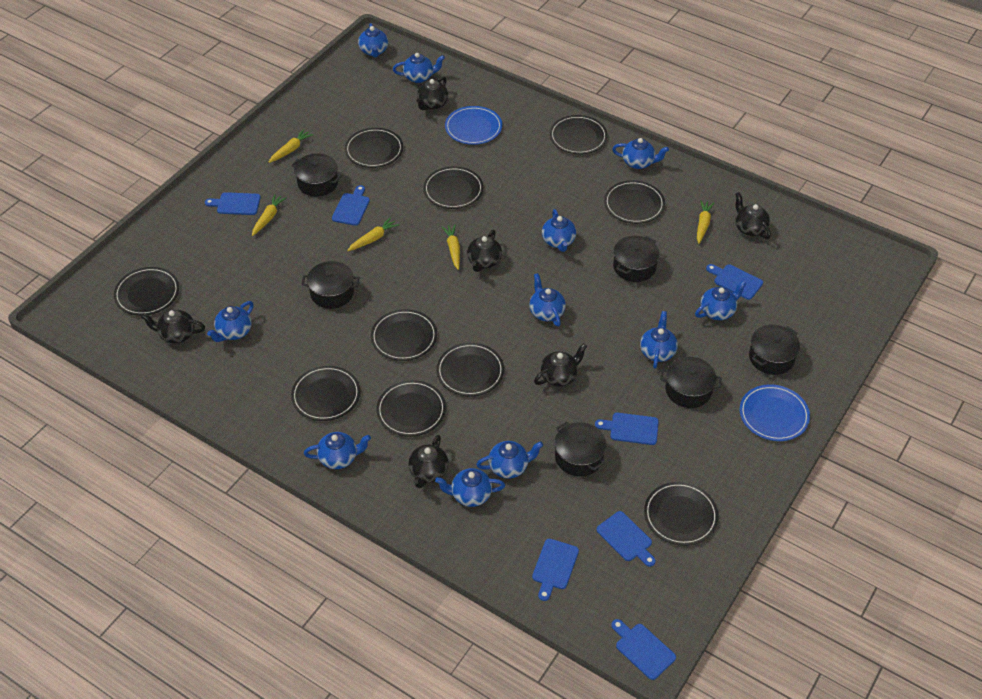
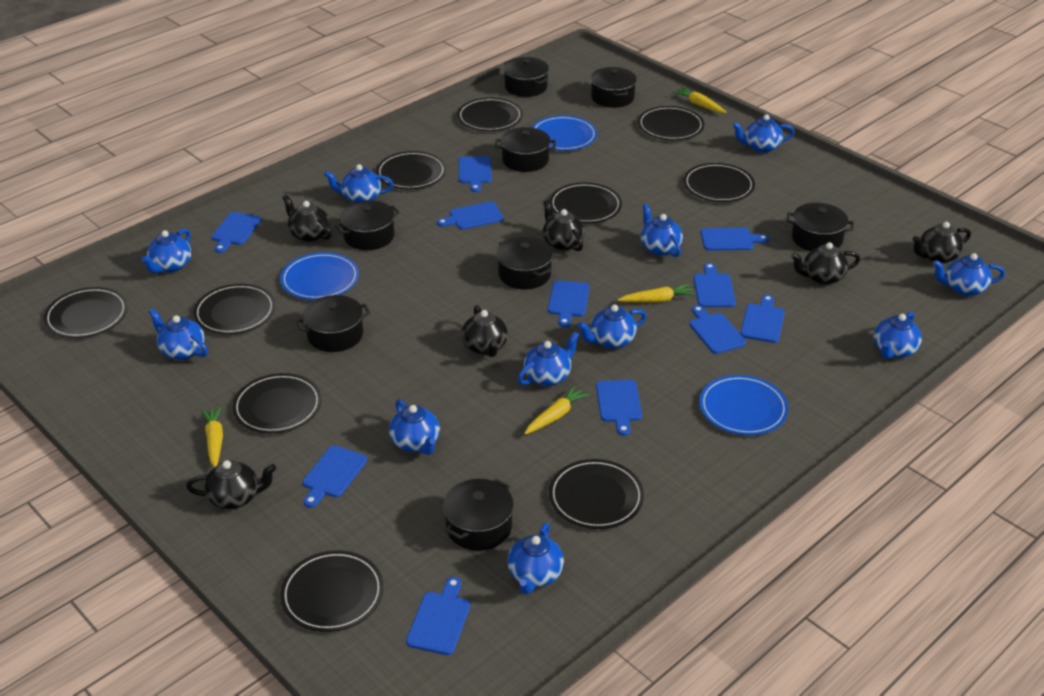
black pot: [291,153,341,197] [301,261,359,309] [554,421,606,477] [613,236,660,282] [660,357,722,408] [749,325,800,375] = 6 -> [296,295,370,352] [335,200,400,250] [443,479,514,551] [495,127,556,172] [497,237,553,289] [503,57,549,97] [591,67,637,108] [786,203,854,251] = 8
blue cutting board: [205,192,261,215] [332,185,370,226] [532,539,579,601] [595,413,659,445] [597,511,656,567] [611,619,676,680] [706,264,763,300] = 7 -> [211,212,261,253] [302,445,367,508] [406,577,470,655] [437,202,504,230] [459,156,492,192] [548,280,589,327] [596,380,642,436] [689,305,746,354] [694,263,736,307] [701,228,769,251] [740,295,785,343] = 11
blue plate: [445,106,502,145] [740,384,810,441] = 2 -> [280,252,359,300] [532,115,597,151] [699,375,788,435] = 3
yellow carrot: [252,194,287,236] [268,129,313,163] [347,217,399,251] [441,225,460,270] [697,200,714,244] = 5 -> [201,406,223,467] [524,385,589,435] [618,284,696,302] [673,87,726,113] = 4

